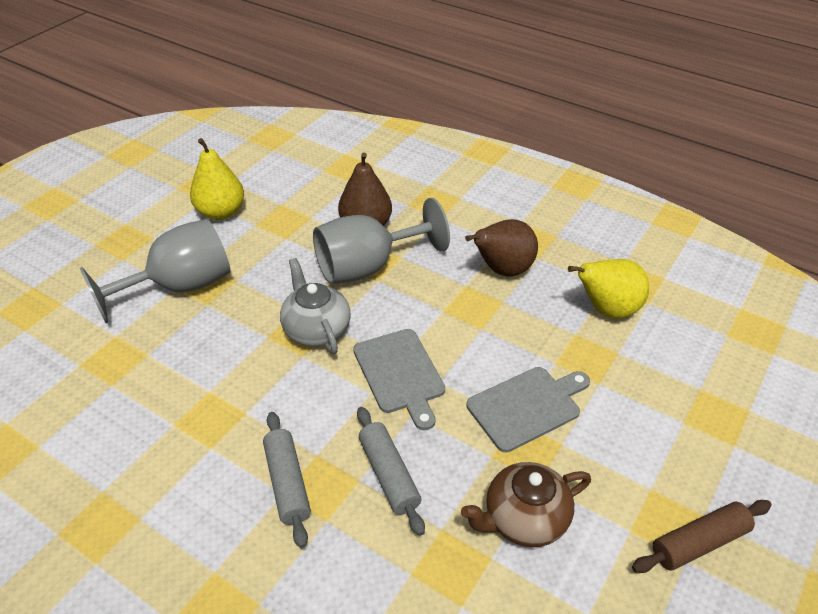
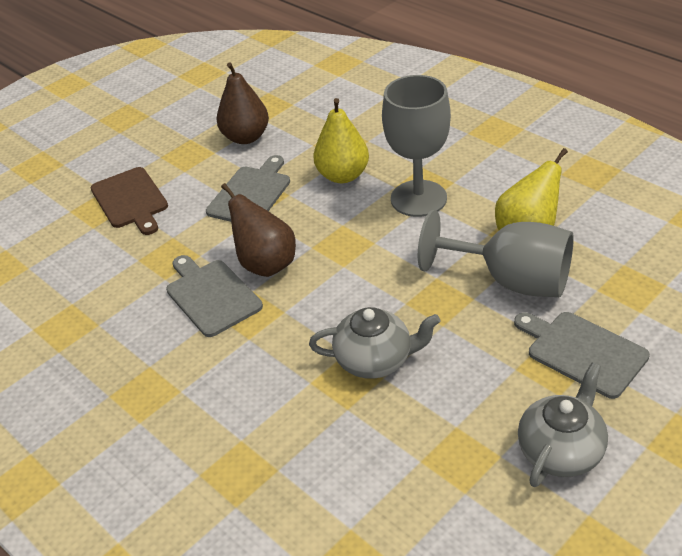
brown cutting board: none = 0 -> [91,167,168,235] = 1
brown rolling pin: [632,500,772,573] = 1 -> none = 0
brown teapot: [461,462,591,547] = 1 -> none = 0
grey cutting board: [353,329,445,430] [466,367,590,452] = 2 -> [166,255,263,337] [206,155,290,222] [514,312,650,399] = 3
grey rolling pin: [263,412,311,548] [357,407,425,536] = 2 -> none = 0
grey teapot: [280,258,351,354] = 1 -> [309,307,441,379] [518,363,608,487] = 2

